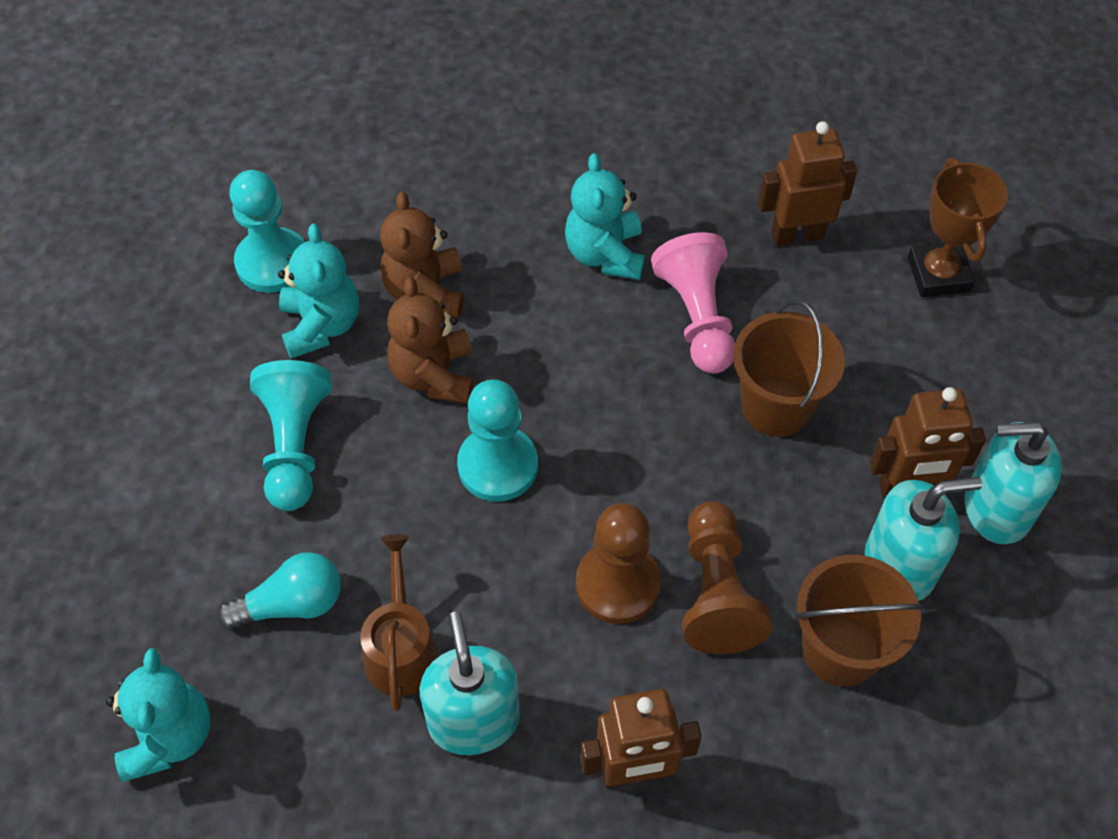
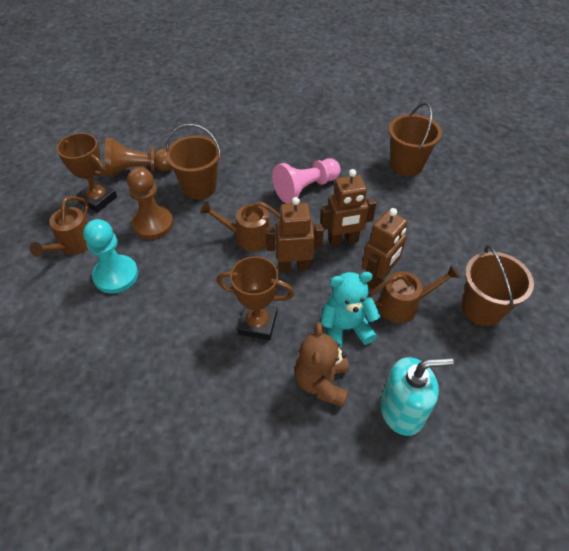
brown bucket: [733,300,845,437] [795,555,925,687] = 2 -> [166,124,221,199] [389,103,442,176] [462,245,534,326] = 3
brown teddy bear: [380,191,464,318] [387,277,474,404] = 2 -> [295,322,349,407] = 1
brown trophy: [907,158,1008,297] = 1 -> [57,133,117,212] [217,256,295,340] = 2
brown watering can: [360,534,439,711] = 1 -> [30,196,89,257] [200,201,281,251] [367,265,460,323] = 3
turquoise light bulb: [217,552,341,630] = 1 -> none = 0
turquoise pawn: [229,170,305,293] [250,360,332,511] [457,380,538,502] = 3 -> [83,219,138,294] = 1
turquoise soap dispenser: [419,611,520,755] [865,477,982,601] [965,422,1062,544] = 3 -> [380,357,454,436] = 1
turquoise teddy bear: [106,648,211,782] [278,224,359,359] [565,153,645,280] = 3 -> [321,272,380,348] = 1

